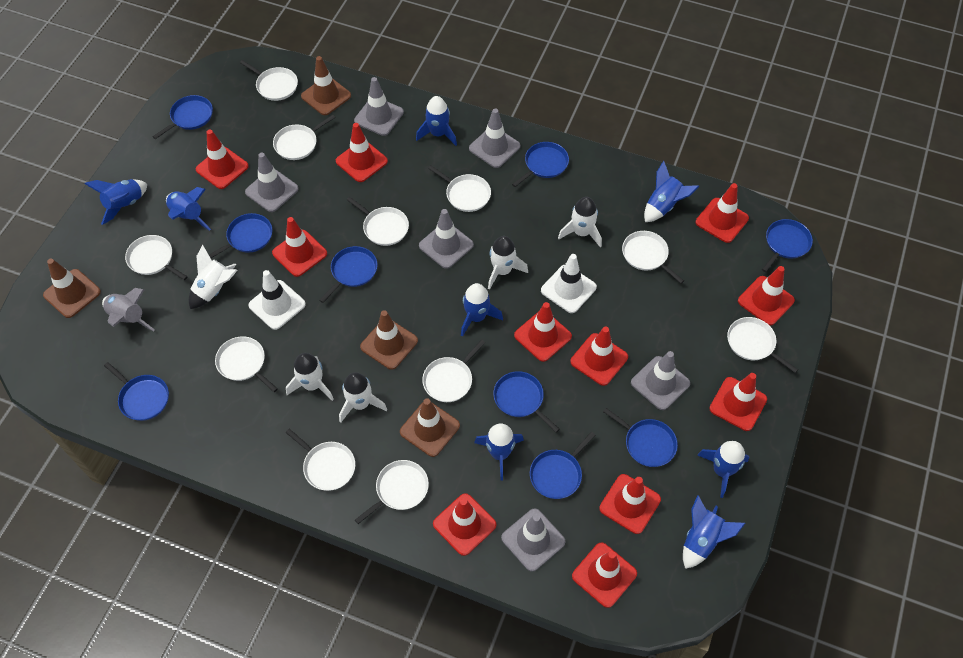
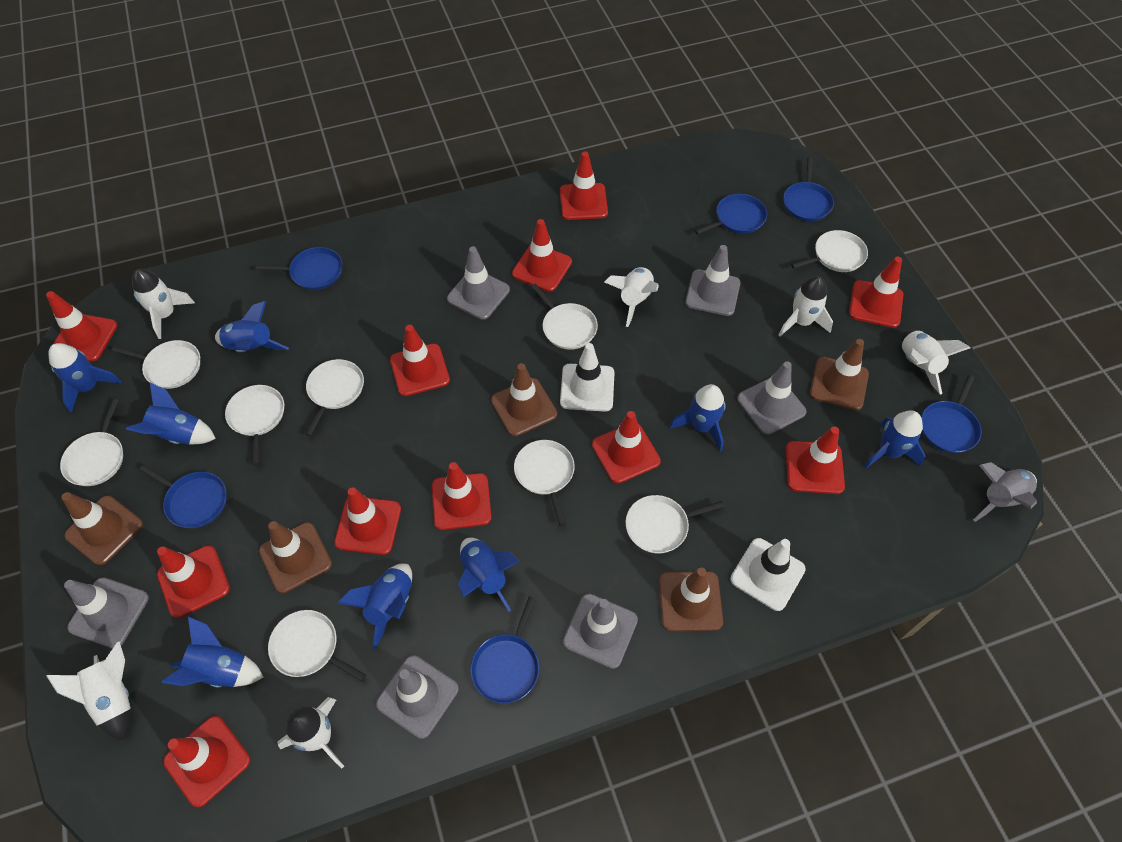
blue pan: [104,362,169,421] [152,95,213,139] [209,213,272,258] [319,246,377,303] [493,371,560,432] [512,142,569,187] [530,432,595,499] [603,408,678,467] [762,219,813,272] = 9 -> [139,465,227,528] [255,247,343,290] [470,596,539,704] [695,194,767,235] [783,158,834,221] [921,375,981,453] = 6
brown traffic cone: [43,259,101,318] [301,56,351,115] [360,310,418,370] [400,398,460,457] = 4 -> [62,492,143,565] [259,521,332,593] [491,363,557,436] [659,568,723,631] [810,339,869,411] = 5
white pan: [125,235,188,280] [215,336,278,392] [240,60,298,101] [273,115,335,160] [285,429,355,491] [347,197,409,246] [355,460,429,524] [422,340,486,402] [428,165,491,212] [622,231,684,284] [727,317,798,373] = 11 -> [60,399,123,486] [111,340,200,389] [225,385,284,466] [268,610,366,682] [305,359,364,436] [514,440,575,526] [531,284,598,350] [626,495,724,553] [791,230,868,272] = 9
white rocket: [189,244,238,309] [286,353,334,401] [339,372,387,423] [488,236,528,290] [558,197,602,248] = 5 -> [46,642,131,740] [132,269,195,339] [277,697,344,768] [604,267,659,327] [779,276,833,336] [901,330,971,395] = 6

